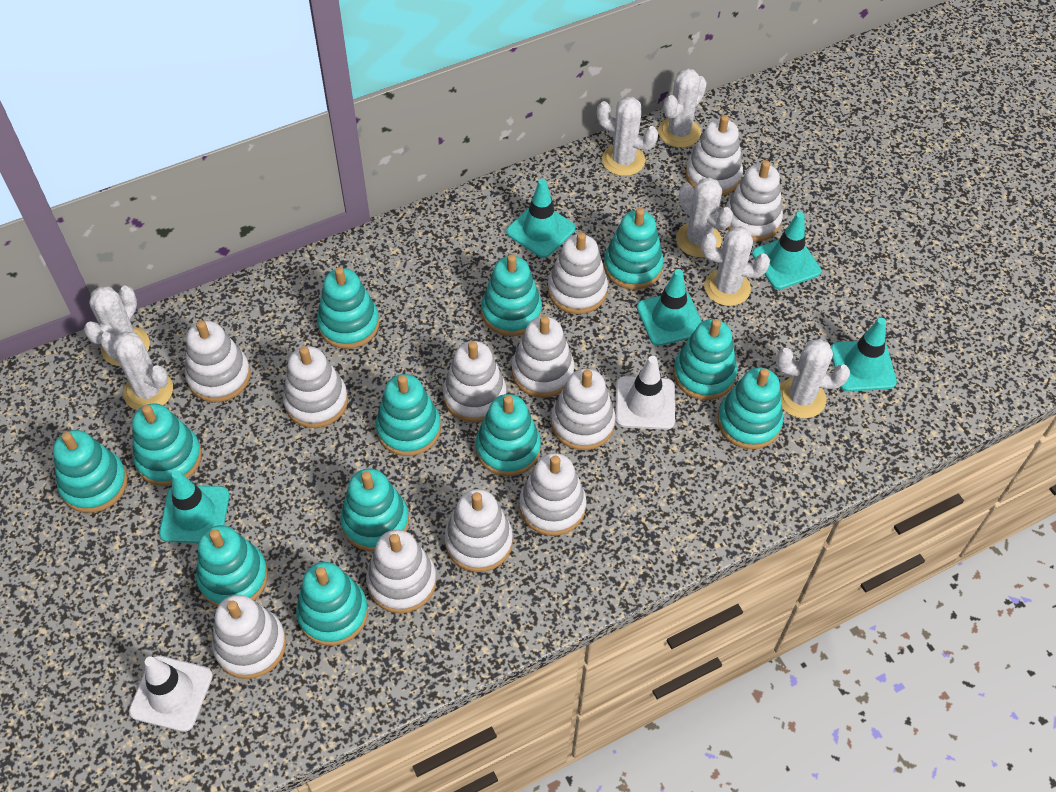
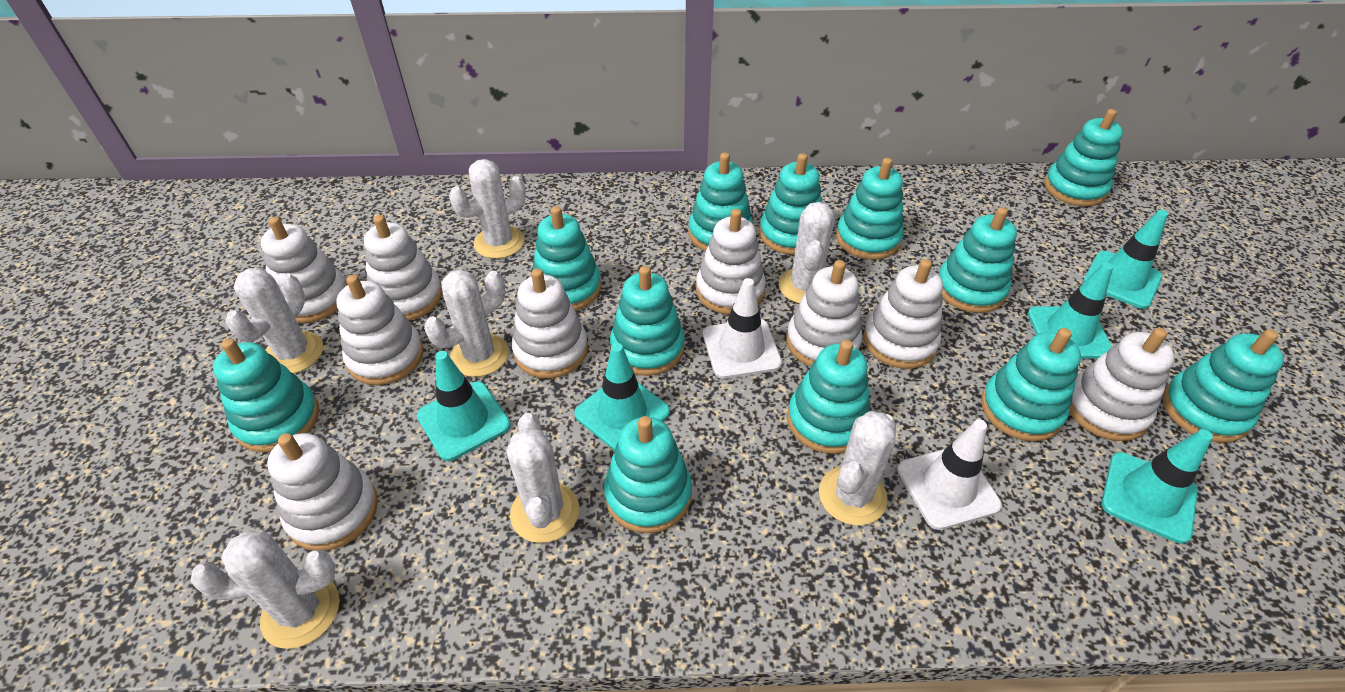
white stacking toy: [185,321,251,402] [212,595,286,679] [283,346,348,428] [366,530,437,613] [443,341,506,423] [445,489,513,572] [512,316,574,398] [519,453,586,536] [548,232,608,314] [551,368,616,450] [686,115,743,196] [725,160,783,242] = 12 -> [261,217,347,323] [267,433,378,551] [336,275,423,385] [364,215,442,320] [512,268,588,378] [696,209,766,315] [786,260,862,366] [863,259,943,369] [1069,328,1175,441] = 9

